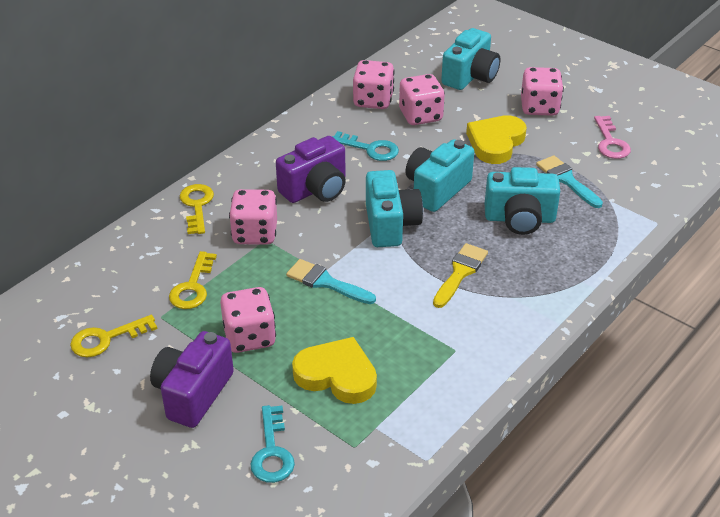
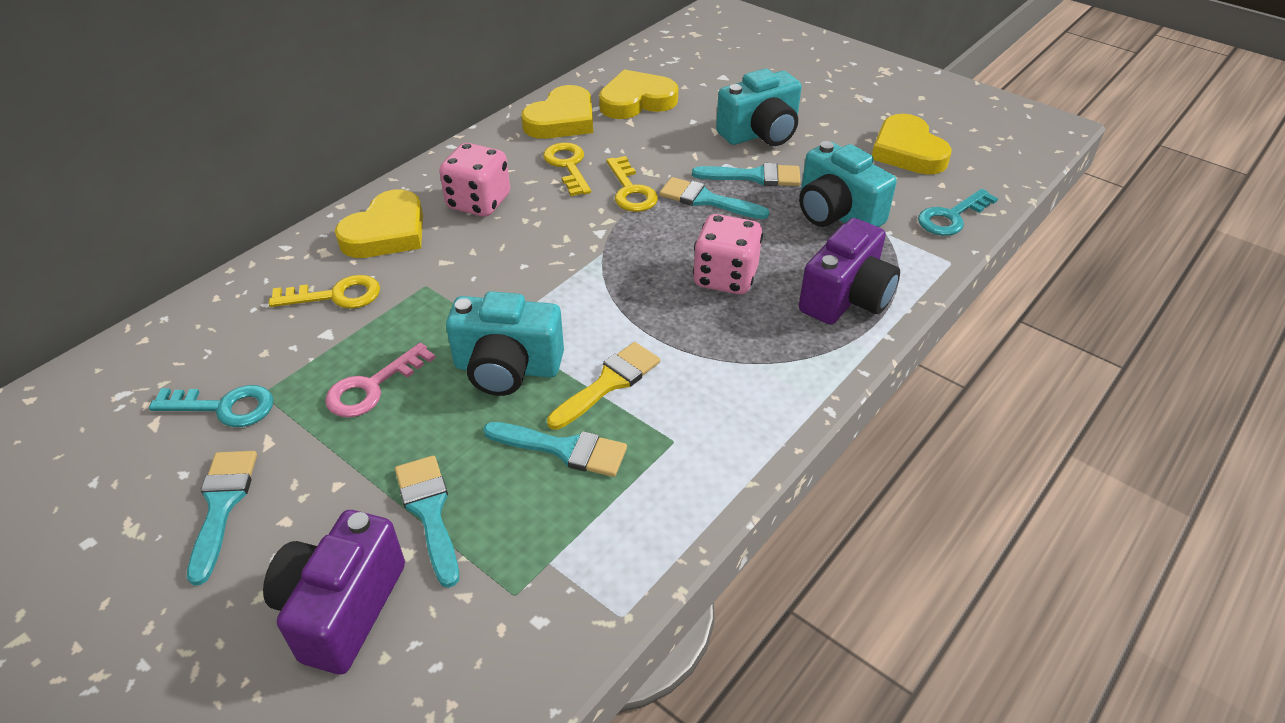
pink dice: [220,287,276,353] [229,189,277,245] [353,60,395,109] [399,74,445,125] [521,67,564,116] = 5 -> [439,143,510,217] [693,214,763,294] = 2
turquoise brush: [286,259,376,304] [536,155,603,208] = 2 -> [187,451,257,586] [395,455,459,588] [483,422,627,477] [659,177,769,219] [692,163,801,186] = 5
turquoise camera: [366,170,423,247] [406,139,474,212] [441,28,501,90] [485,167,560,235] = 4 -> [446,291,564,396] [716,68,802,146] [799,141,897,227] = 3
yellow heart: [292,337,377,404] [466,115,527,164] = 2 -> [335,189,423,258] [521,85,593,139] [599,69,678,119] [872,114,952,174] = 4

